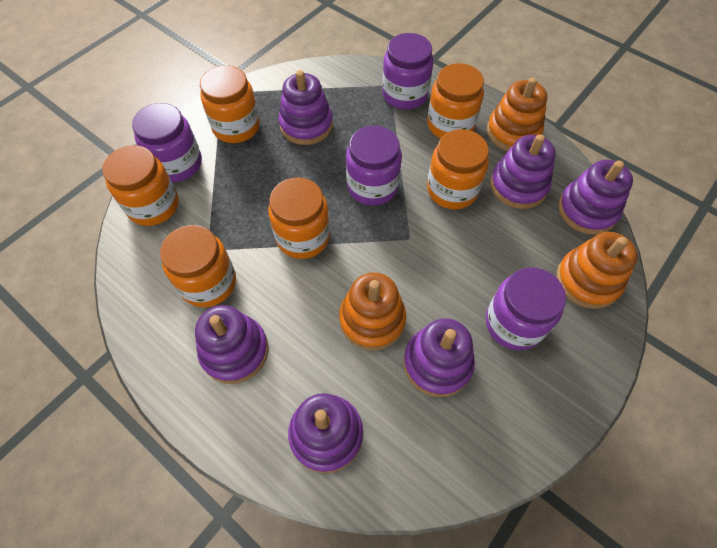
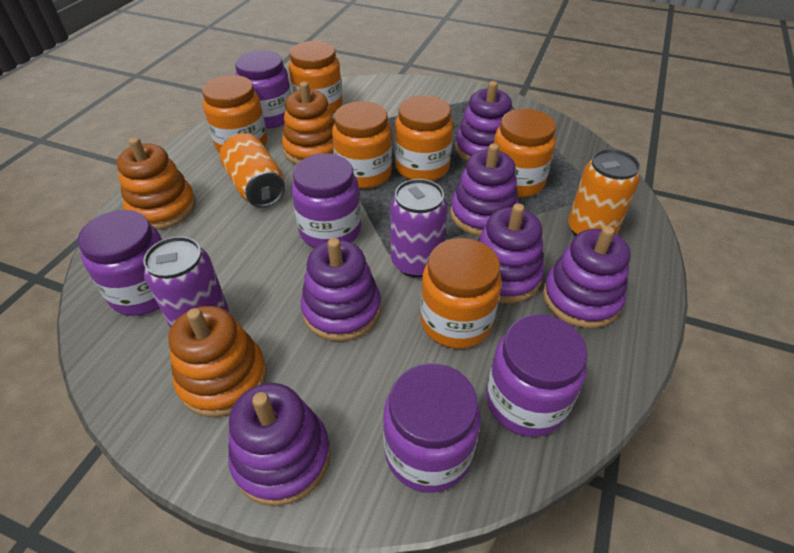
orange can: none = 0 -> [219,133,285,208] [568,149,640,236] = 2
purple can: none = 0 -> [143,236,229,329] [390,179,448,278] = 2
purple jar: [132,103,202,182] [346,126,402,206] [382,33,434,109] [486,267,566,350] = 4 -> [78,210,162,316] [235,50,291,129] [291,154,361,248] [383,363,481,493] [486,314,588,437] = 5

